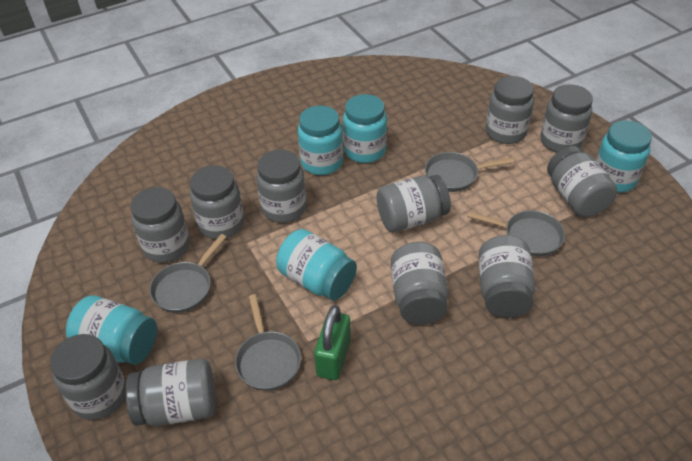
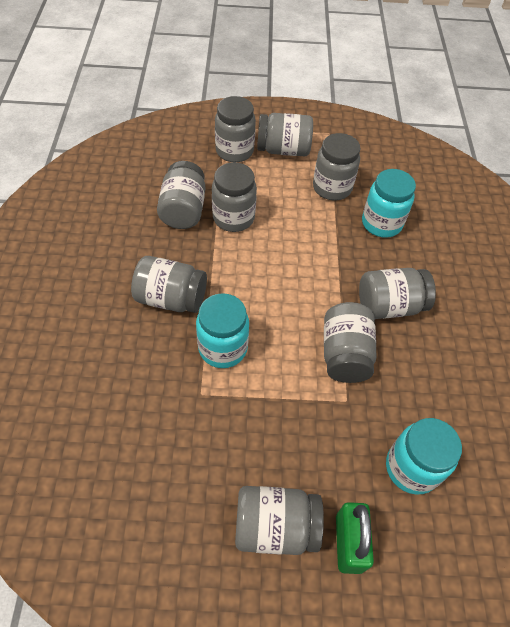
grey jar: [50,334,126,420] [126,359,216,426] [130,187,190,263] [190,165,244,239] [256,150,307,223] [376,175,451,232] [391,242,448,325] [479,235,535,318] [486,76,534,144] [540,84,593,153] [547,146,617,217] = 11 -> [131,256,207,313] [157,161,205,229] [212,162,257,232] [215,96,256,162] [235,486,324,555] [257,113,313,156] [313,133,360,200] [324,302,376,383] [359,268,436,319] = 9
grey pan: [149,234,226,313] [235,294,301,391] [425,152,514,192] [467,210,565,257] = 4 -> none = 0
turquoise jar: [66,296,157,364] [276,229,357,300] [298,105,343,175] [343,94,387,163] [595,121,652,193] = 5 -> [196,293,249,368] [362,169,416,238] [386,418,462,495] = 3

